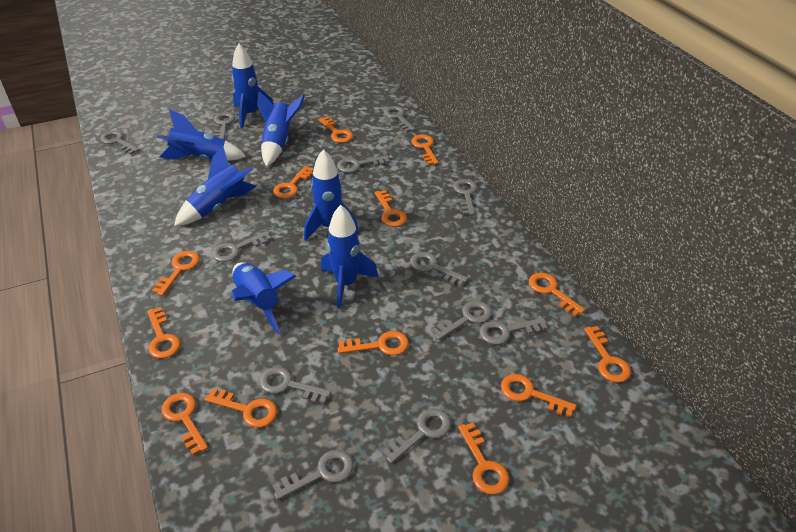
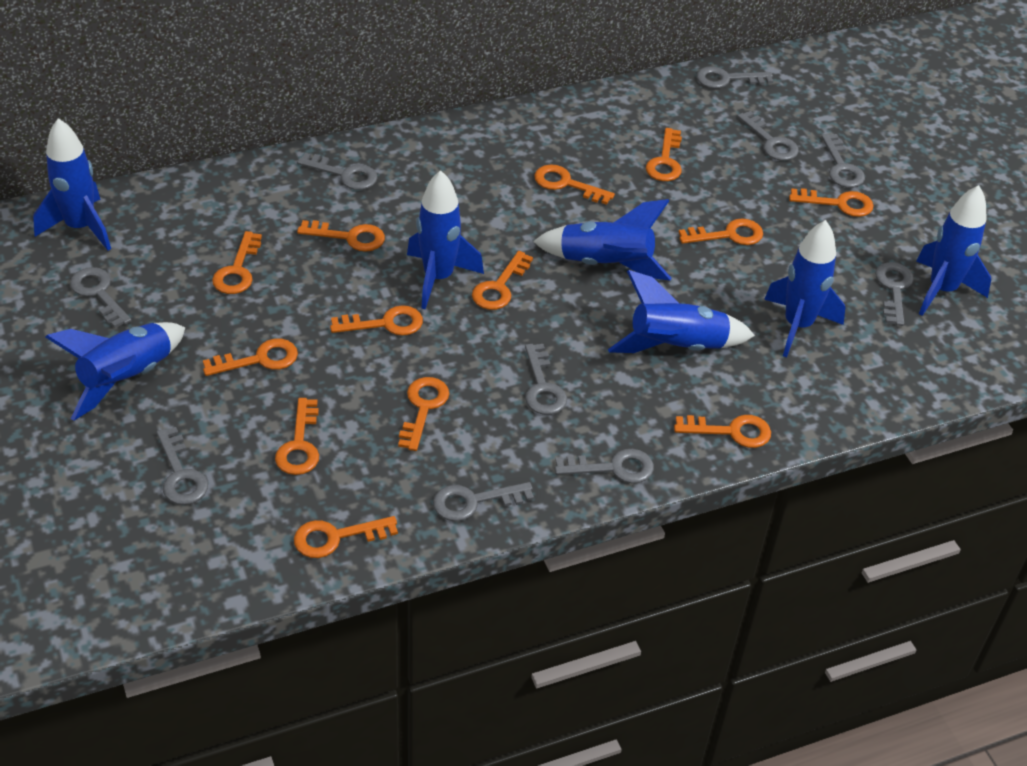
grey key: [100,130,140,154] [212,231,272,262] [214,112,235,140] [259,367,331,404] [272,450,354,500] [337,155,390,173] [382,408,451,464] [384,106,416,132] [410,252,468,286] [431,301,492,340] [453,179,478,215] [479,318,548,345] = 12 -> [70,267,132,328] [157,427,208,505] [297,153,378,190] [433,482,534,521] [525,344,567,415] [555,449,654,483] [696,66,773,88] [737,111,799,161] [821,134,865,188] [875,262,914,326] = 10

